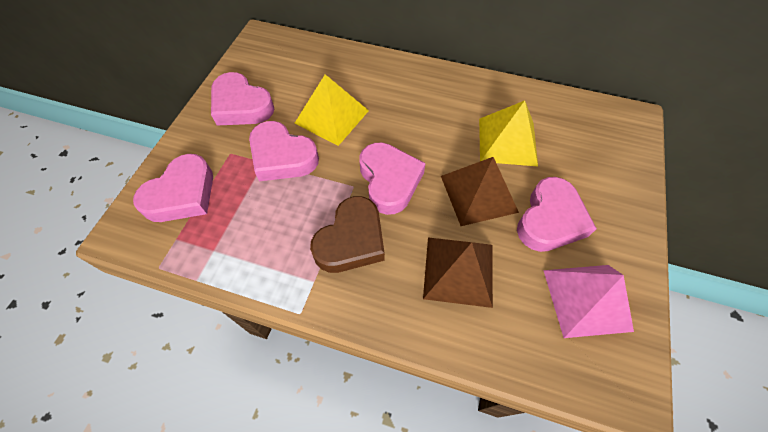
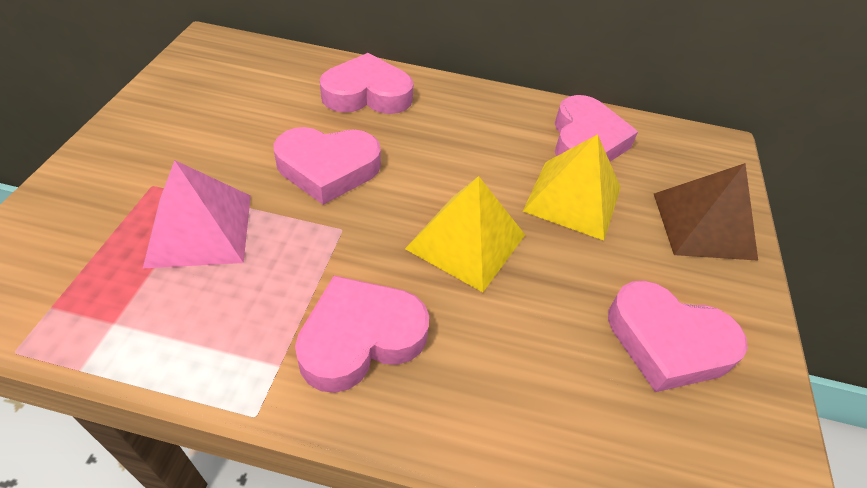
brown heart: [310,196,385,273] = 1 -> none = 0
brown pyramid: [423,238,493,308] [441,157,519,226] = 2 -> [654,163,758,261] = 1

